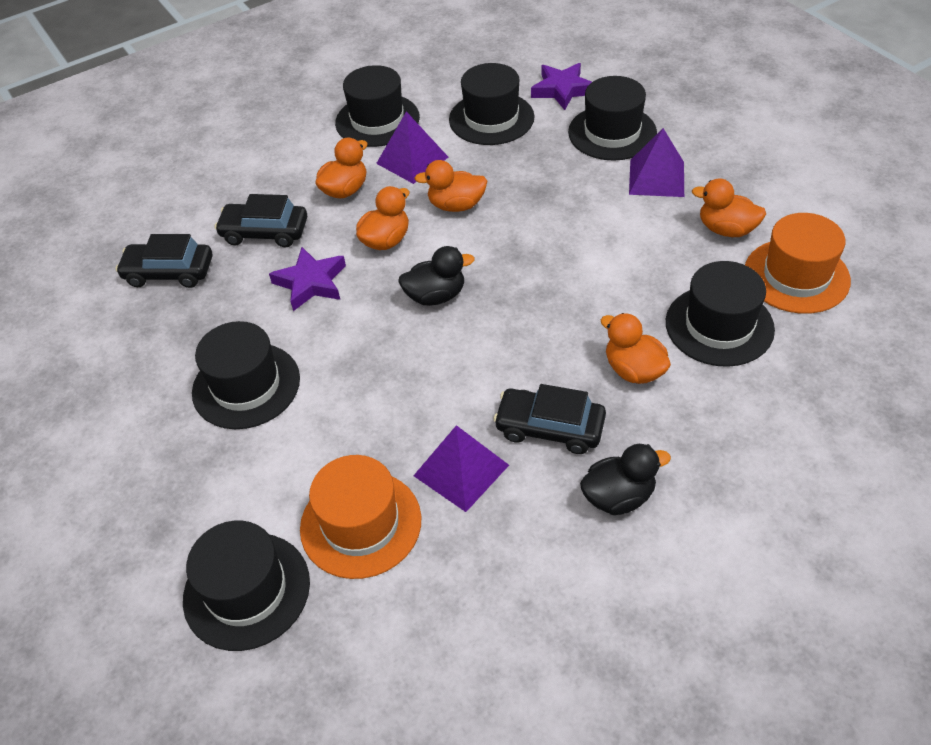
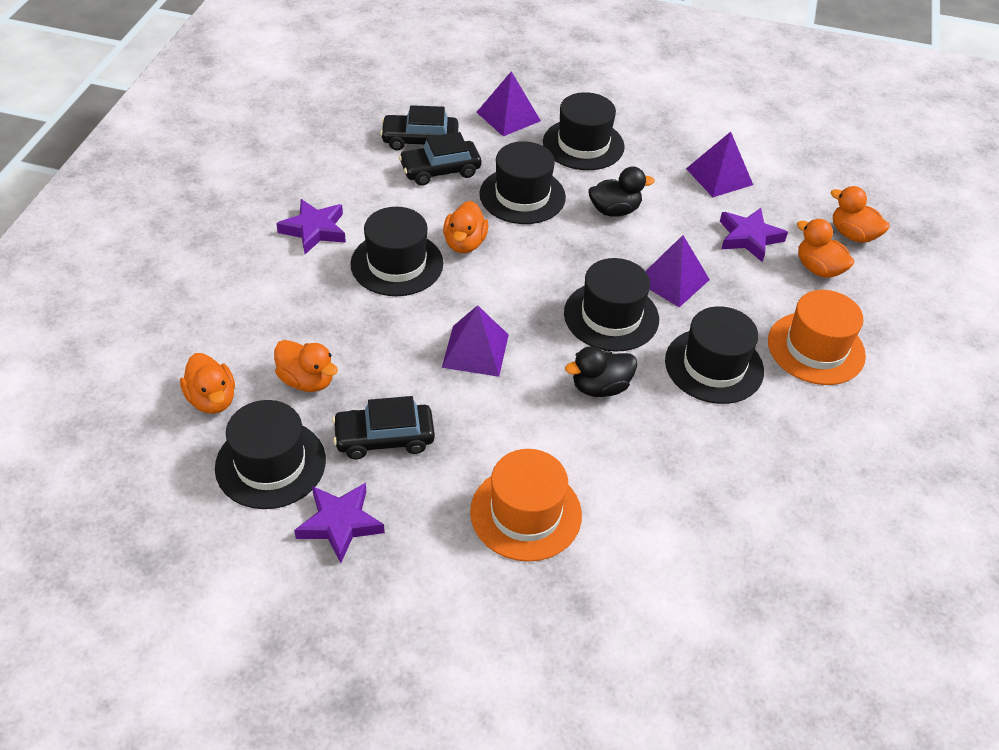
purple pyramid: [376,111,448,184] [414,425,509,512] [629,128,684,197] = 3 -> [442,305,509,377] [476,71,541,136] [645,235,710,307] [686,132,753,197] = 4
purple star: [269,247,346,311] [531,63,592,110] = 2 -> [276,199,346,254] [294,483,385,563] [720,208,788,262] = 3

